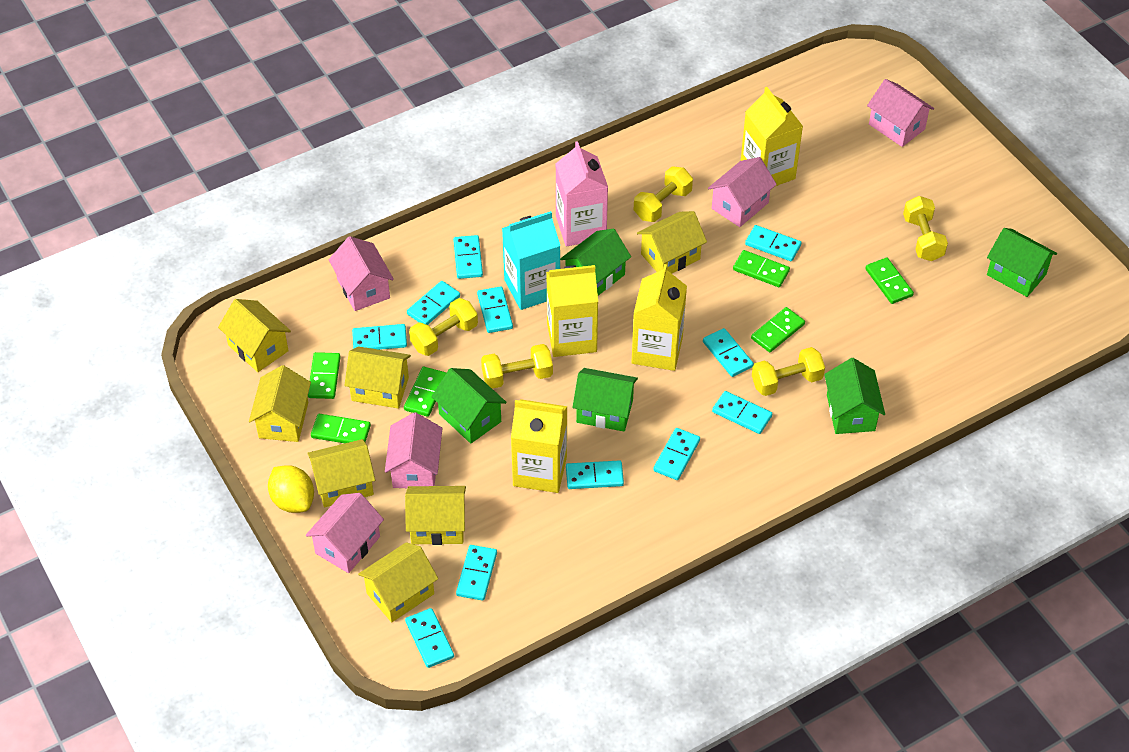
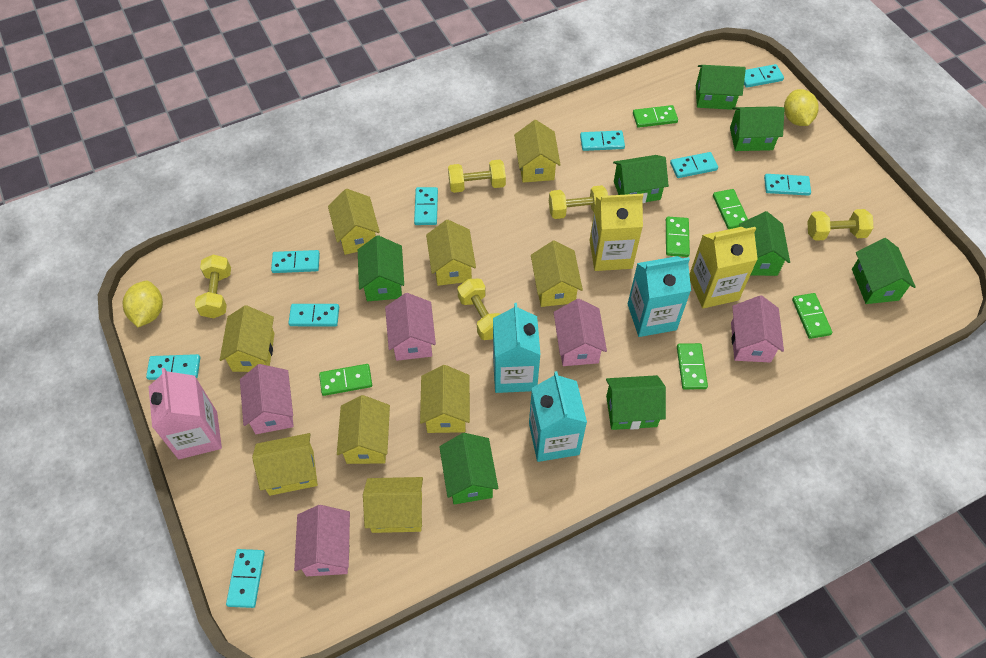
green house: [431,368,506,444] [560,228,631,296] [572,368,638,432] [824,358,885,434] [987,228,1057,297] = 5 -> [358,235,404,301] [439,433,498,504] [606,375,666,430] [613,155,669,203] [696,65,746,110] [730,106,784,151] [739,211,790,276] [852,238,916,304] = 8
turquoise carton: [502,211,560,310] = 1 -> [493,303,541,393] [529,371,587,462] [628,256,691,337] = 3
turquoise domino: [352,324,407,350] [405,608,454,668] [407,281,460,325] [453,235,483,279] [456,545,497,601] [477,286,513,333] [566,460,624,489] [653,428,700,480] [703,328,754,377] [712,391,772,434] [745,225,802,261] = 11 -> [146,354,200,380] [226,549,265,608] [271,250,320,273] [289,304,339,326] [414,187,438,225] [580,130,625,151] [670,152,718,178] [744,64,784,88] [764,174,811,196] = 9
yellow carton: [511,399,567,493] [546,265,598,357] [632,264,687,371] [741,87,803,186] = 4 -> [590,194,643,271] [689,227,758,308] = 2
yellow house: [218,299,291,372] [249,365,311,442] [307,439,375,507] [344,346,411,409] [358,542,438,622] [405,486,466,545] [637,211,707,274] = 7 -> [220,305,275,372] [252,433,318,496] [328,189,380,255] [337,395,390,464] [363,477,423,533] [420,365,470,433] [426,220,476,286] [514,120,561,183] [531,240,583,307] = 9
yellow lemon: [268,465,314,513] = 1 -> [123,281,163,327] [784,89,819,126] = 2

